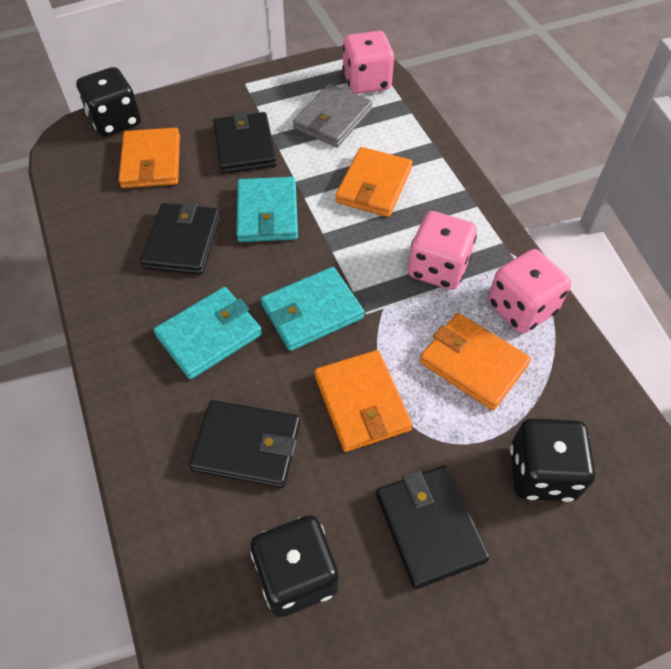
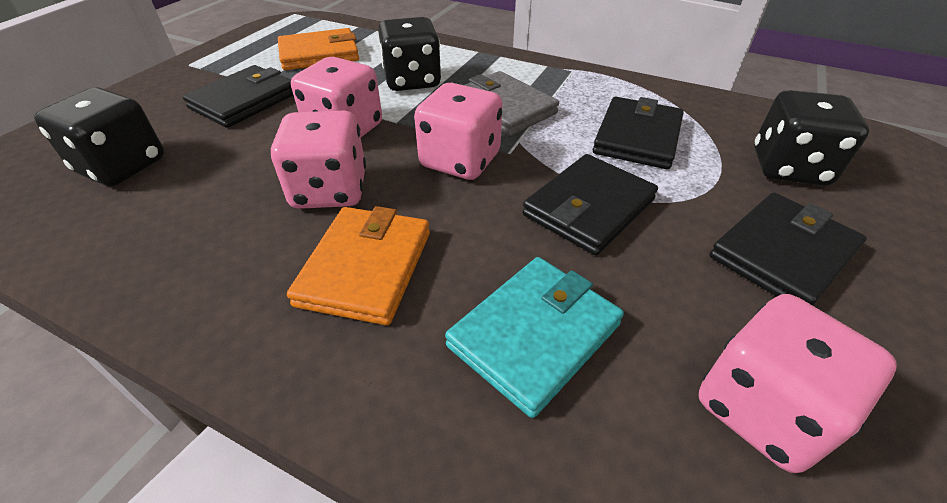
orange wallet: [119,128,180,188] [315,350,413,452] [335,147,413,217] [419,313,531,410] = 4 -> [278,28,359,70] [287,206,430,325] = 2
pink dice: [342,31,394,94] [408,211,477,290] [488,249,571,333] = 3 -> [271,111,366,209] [291,57,382,137] [414,83,503,180] [698,294,897,473] = 4
turquoise wallet: [154,287,262,379] [236,177,298,242] [261,267,364,351] = 3 -> [445,257,624,418] = 1

